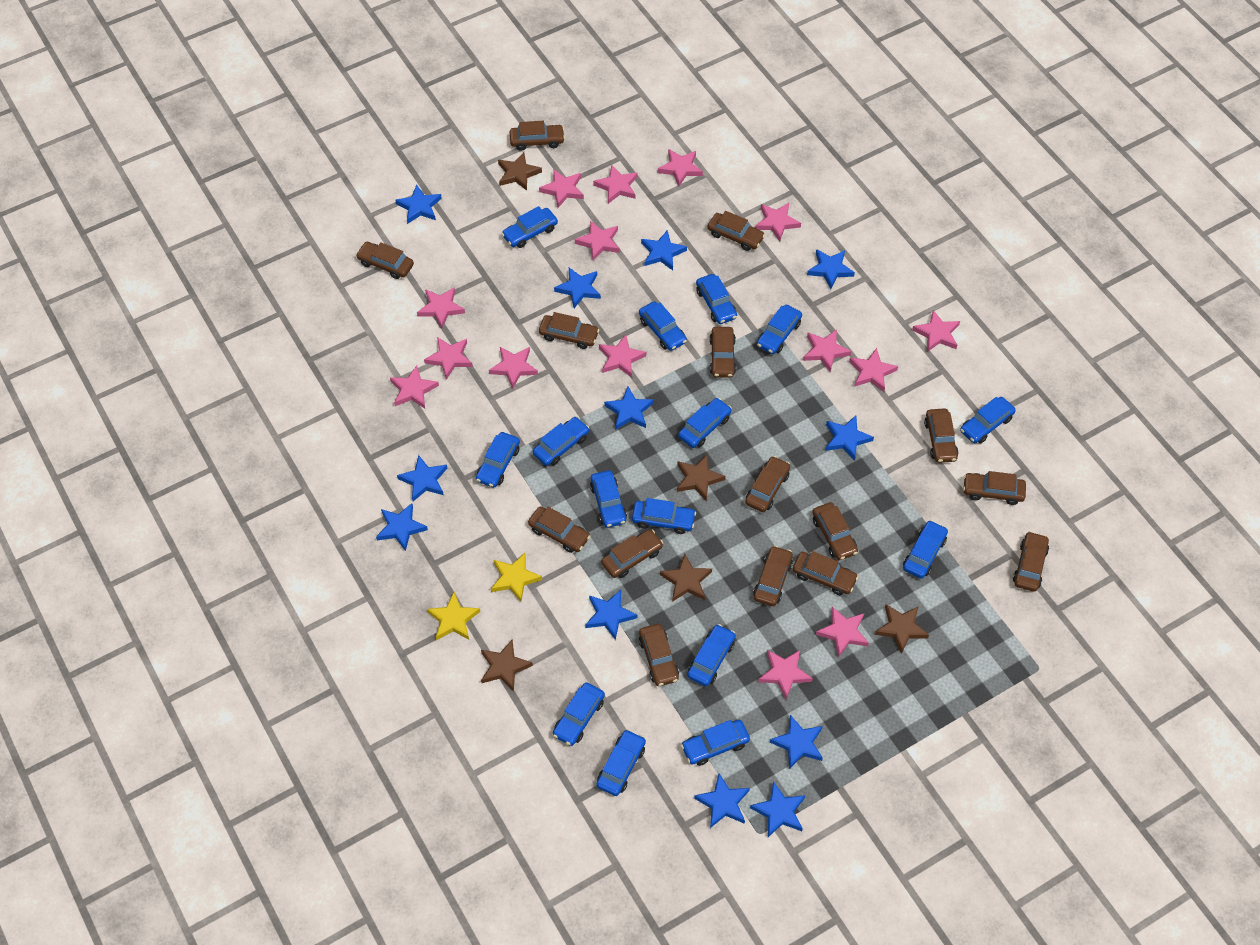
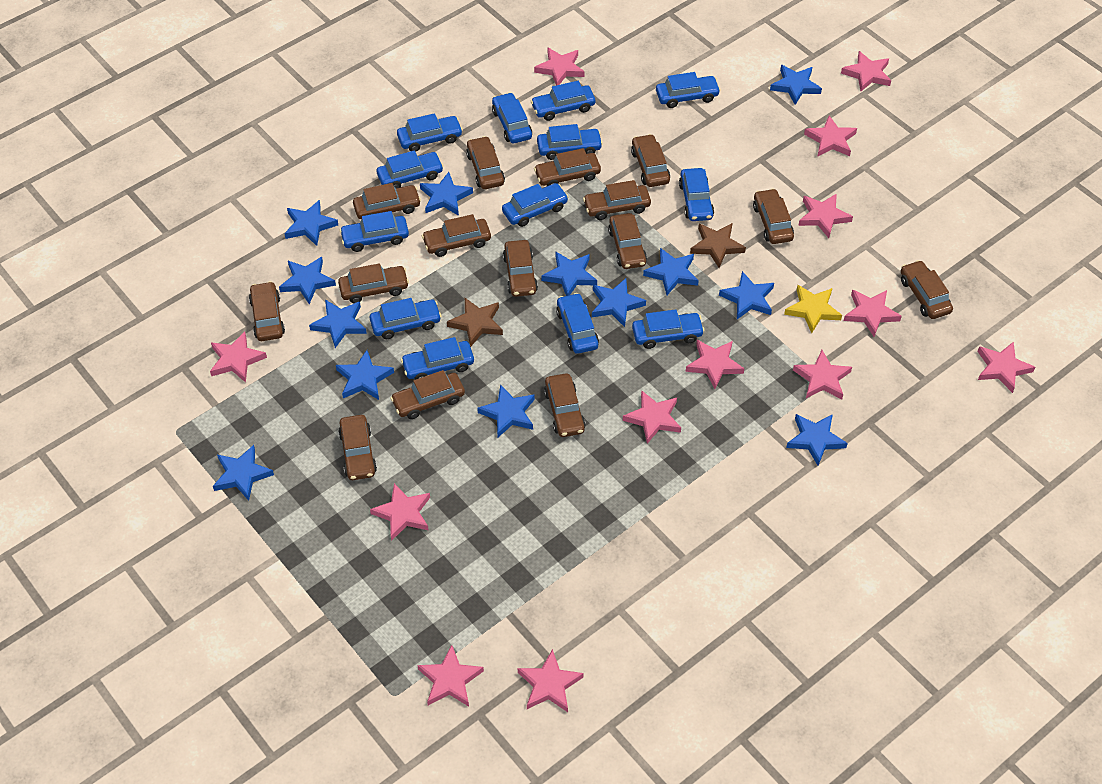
blue car: [476,432,520,488] [502,206,558,248] [533,417,589,466] [553,682,605,746] [590,470,627,528] [596,729,646,796] [632,498,696,534] [639,301,687,351] [678,398,732,448] [681,720,750,766] [687,624,736,686] [696,274,737,324] [757,305,802,354] [903,520,948,579] [960,397,1016,444] = 15 -> [339,211,409,252] [370,298,441,339] [377,151,444,188] [397,113,463,152] [401,337,474,380] [492,92,532,143] [502,183,569,227] [531,81,595,121] [537,124,603,160] [556,293,599,354] [632,309,705,349] [656,72,721,108] [679,168,714,221] = 13
blue star: [376,503,428,551] [395,184,442,224] [397,455,447,501] [554,268,601,308] [585,590,637,640] [604,387,654,430] [641,230,687,270] [694,774,750,828] [750,781,805,837] [770,715,823,769] [807,249,855,289] [825,415,874,461] = 12 -> [213,445,274,501] [279,257,336,304] [284,200,338,246] [309,300,367,348] [336,350,394,400] [420,172,473,216] [477,384,535,437] [542,252,597,296] [592,278,646,327] [643,248,699,295] [719,271,774,319] [770,65,822,105] [786,414,848,466] = 13
brown star: [481,640,533,691] [498,152,542,191] [660,554,712,602] [677,455,725,501] [875,604,929,654] = 5 -> [447,298,503,347] [690,223,746,268] = 2
pink star: [390,366,439,409] [417,287,465,328] [424,337,473,380] [489,347,538,389] [539,169,584,208] [575,220,620,261] [593,165,638,204] [599,335,646,378] [658,149,703,186] [755,203,801,242] [758,650,813,699] [803,329,851,372] [816,607,869,658] [849,348,898,392] [912,310,960,352] = 15 -> [210,332,267,383] [370,483,430,541] [417,645,484,707] [518,649,584,712] [534,48,584,85] [623,390,681,444] [686,340,745,389] [793,350,852,399] [798,193,853,238] [804,116,857,157] [841,51,891,91] [844,290,902,337] [977,342,1035,393] = 13
yellow star: [427,592,480,640] [491,553,542,602] = 2 -> [784,285,842,333] = 1

